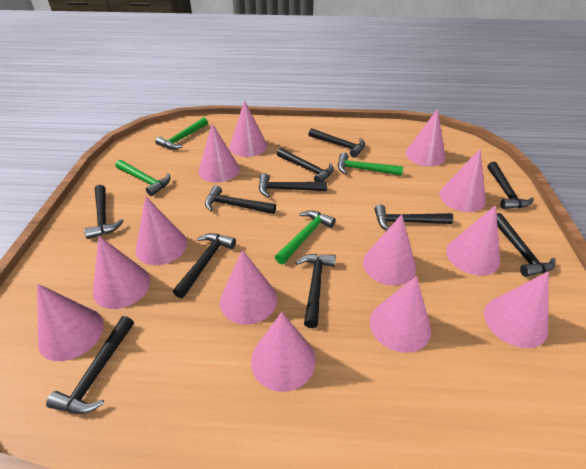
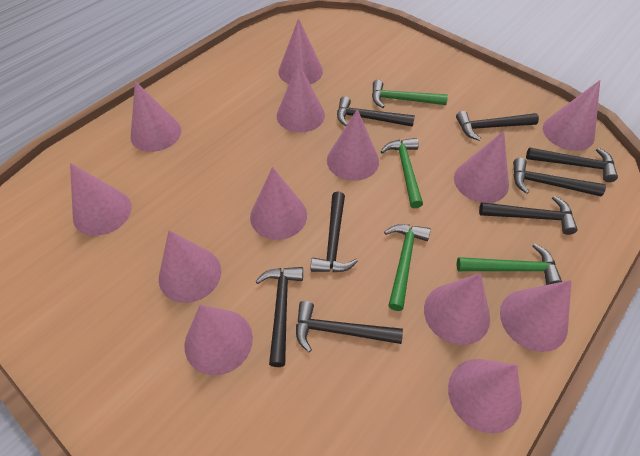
black hammer: [46,316,134,414] [84,185,124,239] [173,233,236,298] [205,185,276,214] [259,173,327,198] [277,148,334,182] [295,254,336,328] [309,128,365,158] [374,204,453,231] [487,162,534,209] [497,213,555,277] = 11 -> [255,267,303,367] [296,301,403,352] [310,192,358,272] [337,96,415,127] [456,111,539,141] [479,196,578,235] [513,158,606,196] [526,147,618,182] = 8

